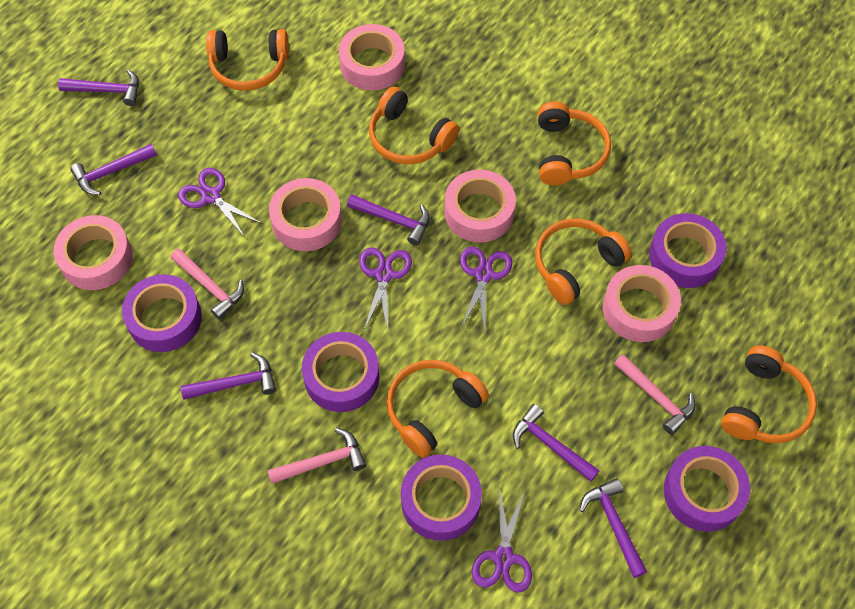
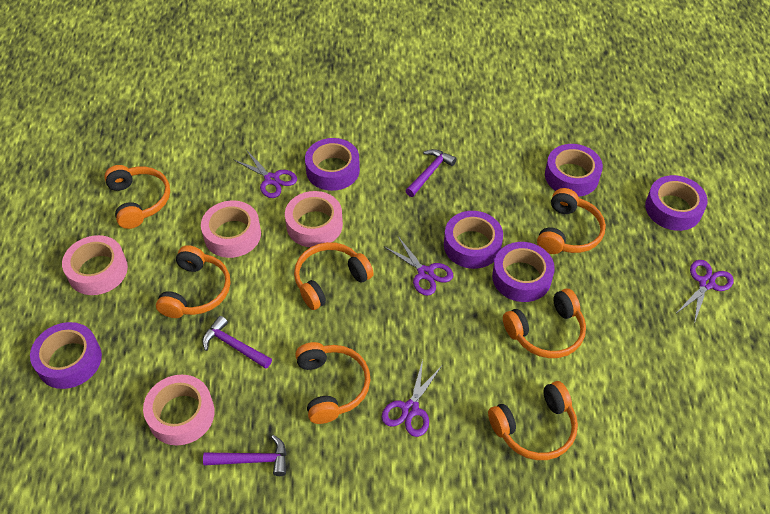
orange headphones: [206,29,289,91] [369,87,459,164] [387,359,489,458] [535,219,632,305] [538,101,611,186] [721,345,817,443] = 6 -> [104,165,170,229] [156,245,230,318] [294,242,374,310] [295,342,370,424] [488,381,578,460] [503,289,586,358] [537,188,606,254] = 7
pink hammer: [171,249,244,320] [268,428,366,484] [614,354,695,435] = 3 -> none = 0
pink tape: [53,215,133,290] [269,178,342,251] [339,24,405,90] [444,170,516,242] [603,265,681,342] = 5 -> [62,235,128,295] [143,375,215,445] [201,201,261,258] [285,191,343,247] = 4
purple hammer: [58,69,139,106] [70,144,157,195] [181,352,276,400] [347,194,430,245] [513,404,600,482] [579,478,647,578] = 6 -> [202,316,272,369] [203,435,286,476] [406,149,457,197] = 3
purple tape: [122,274,202,352] [302,332,379,412] [401,454,482,541] [649,213,727,288] [664,446,750,532] = 5 -> [30,322,102,389] [305,138,360,191] [444,211,503,269] [492,242,555,302] [545,144,603,197] [645,175,708,231] = 6

